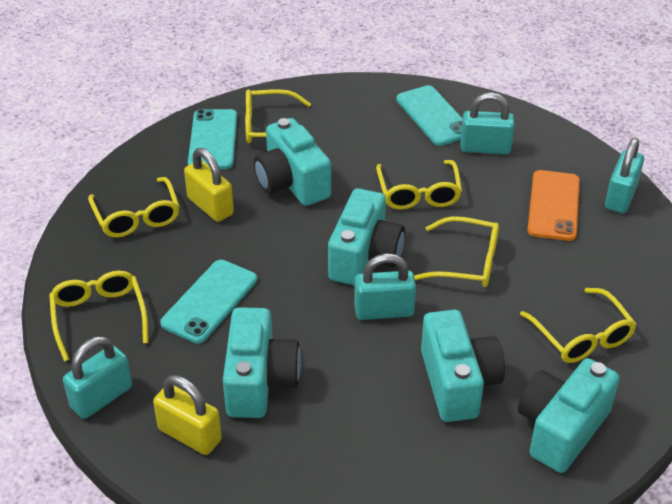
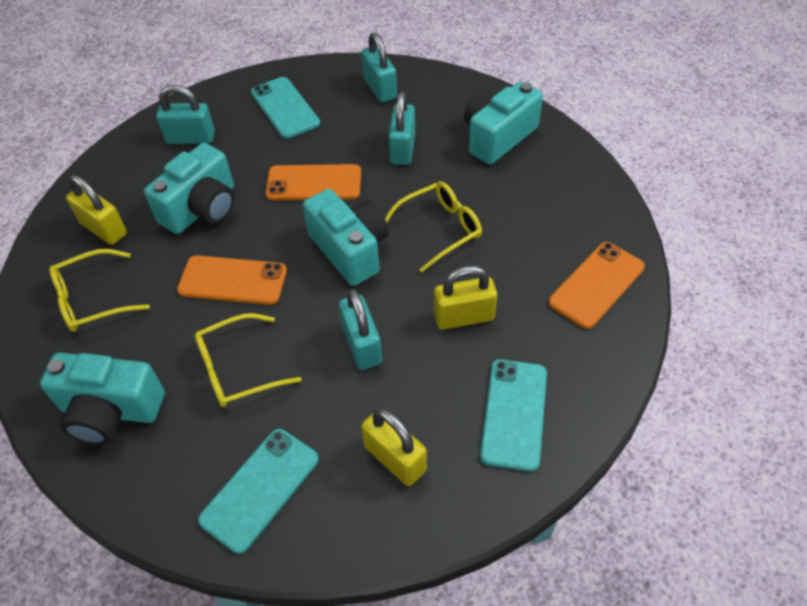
orange phone: [527,170,580,241] = 1 -> [177,255,287,305] [265,164,361,200] [548,242,645,329] = 3
turquoise camera: [223,307,301,418] [254,118,331,206] [328,188,405,286] [421,309,505,422] [518,358,620,473] = 5 -> [40,353,165,445] [144,143,235,234] [303,189,389,286] [464,81,543,164] = 4
yellow glasses: [49,271,148,361] [88,177,179,238] [245,89,311,143] [376,160,462,210] [414,216,499,287] [520,288,637,363] = 6 -> [49,249,150,332] [195,313,302,407] [385,182,482,272] = 3
yellow padlock: [153,375,222,455] [184,148,234,222] = 2 -> [66,175,127,245] [361,408,427,486] [434,265,497,330] = 3

